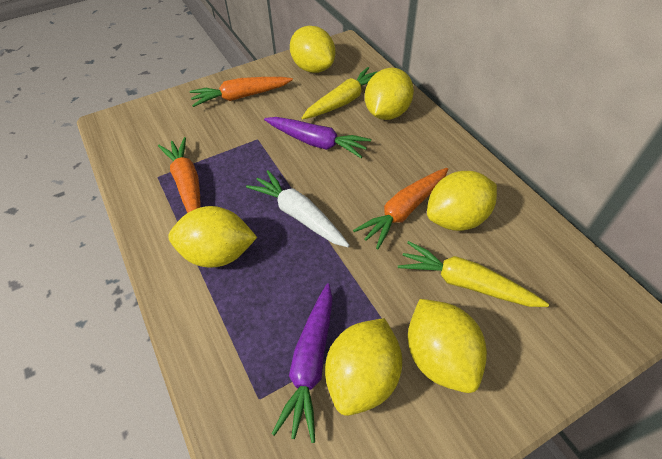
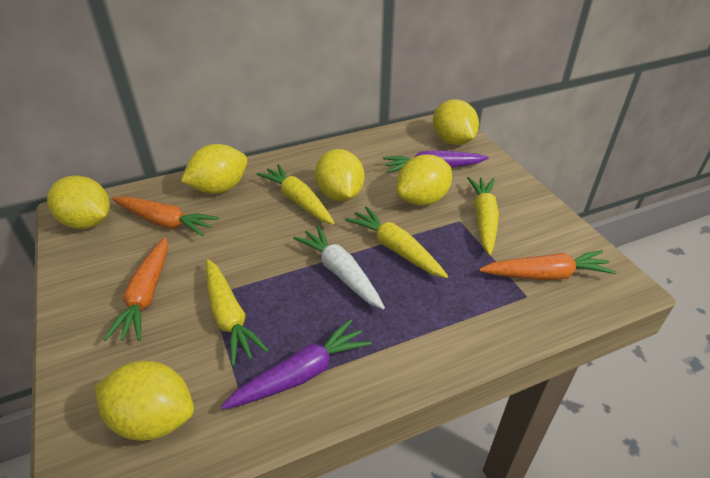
yellow carrot: [302,67,377,119] [398,241,549,307] = 2 -> [206,259,269,366] [257,164,334,224] [345,206,448,278] [467,177,499,255] = 4

